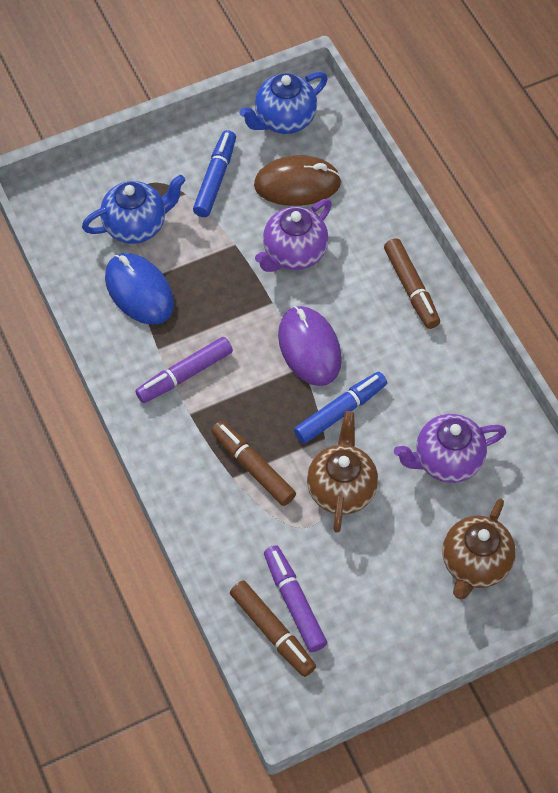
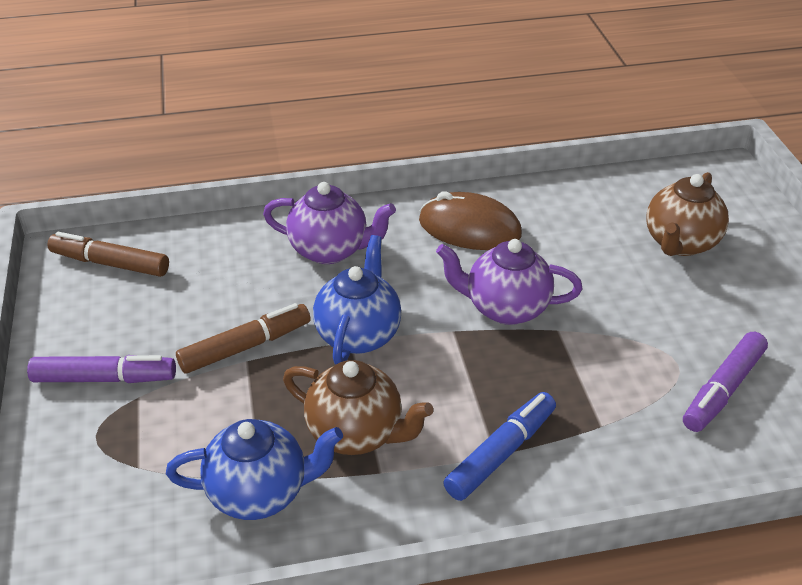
blue marker: [193,130,236,217] [294,372,387,444] = 2 -> [443,392,556,501] = 1
blue mouse: [105,253,174,325] = 1 -> none = 0
brown marker: [211,421,296,506] [230,581,316,677] [384,238,440,329] = 3 -> [47,232,169,277] [176,303,311,374] = 2
purple mouse: [278,306,342,386] = 1 -> none = 0

